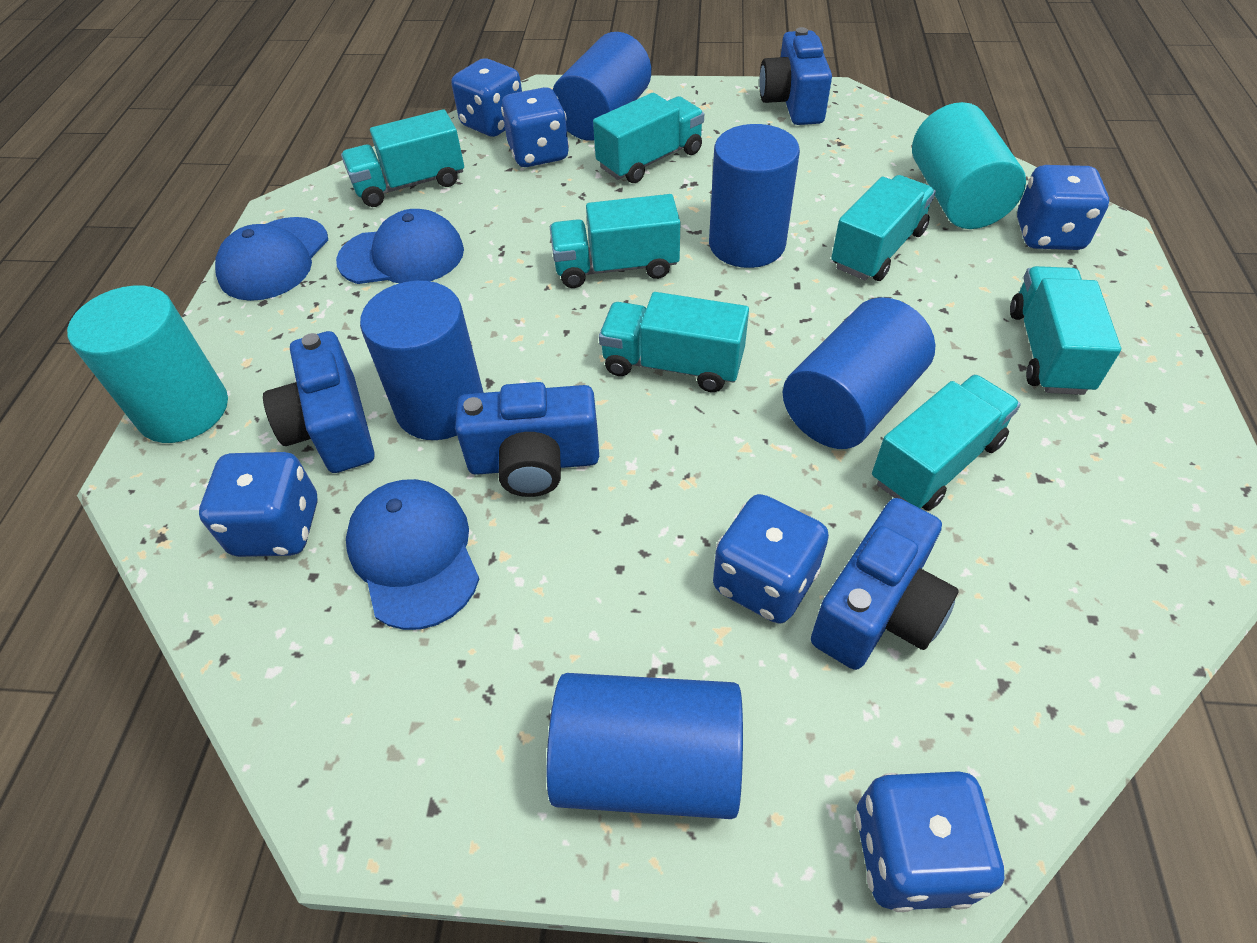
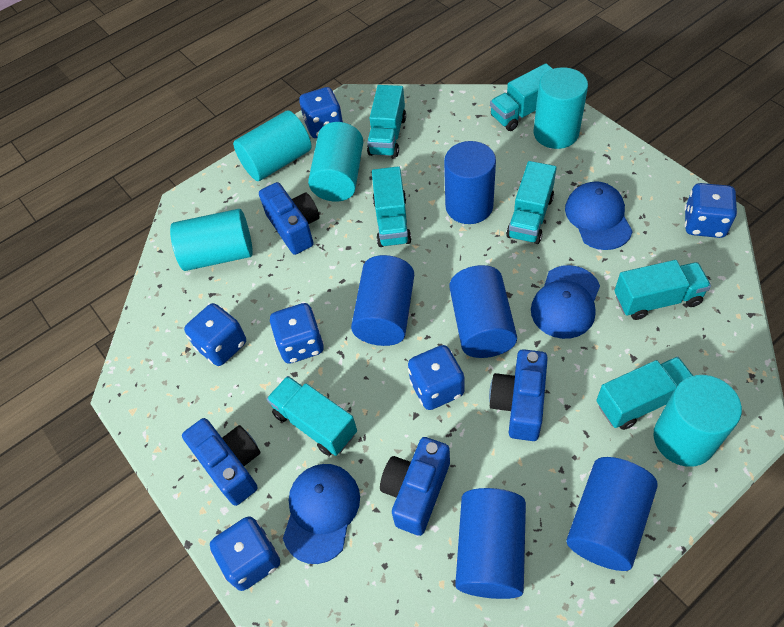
turquoise cylinder: [67,285,228,443] [912,102,1026,229] = 2 -> [170,209,253,271] [233,110,311,181] [308,122,363,202] [534,67,588,149] [654,375,742,467] = 5

